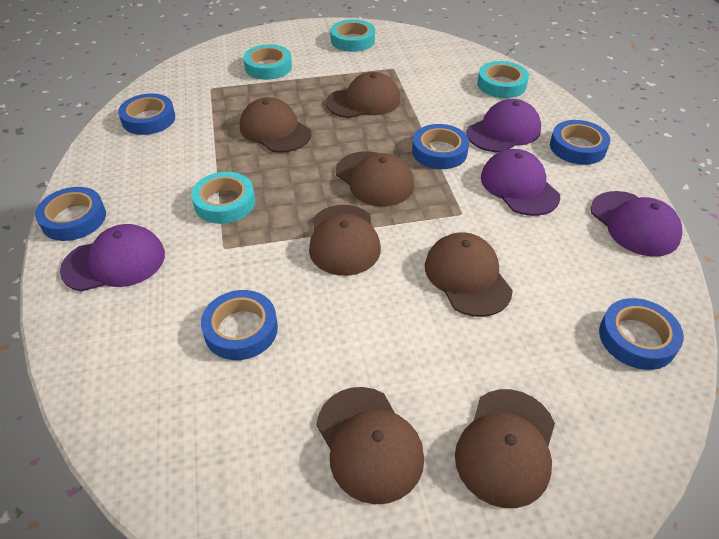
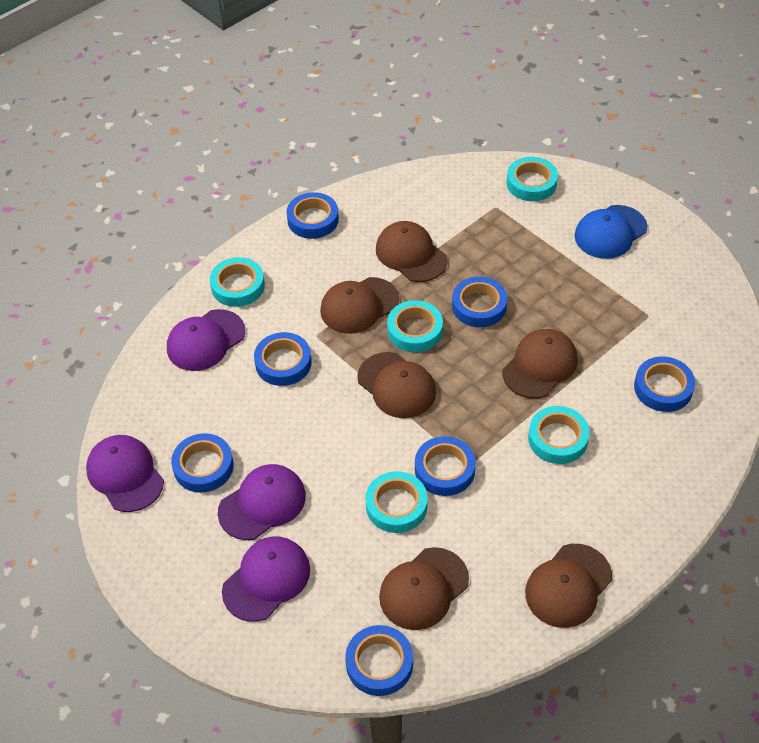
blue cap: none = 0 -> [575,205,647,259] = 1
blue tape: [35,187,106,241] [118,93,175,135] [201,290,278,360] [412,124,469,169] [550,120,610,165] [599,298,684,370] = 6 -> [171,433,234,493] [254,332,312,386] [287,192,339,239] [345,625,413,696] [415,436,476,496] [452,277,507,327] [634,356,695,412] = 7
brown cap: [240,97,312,153] [309,205,381,276] [316,387,424,504] [326,72,400,118] [336,151,414,206] [425,232,513,317] [455,389,555,508] = 7 -> [320,277,399,334] [357,352,436,418] [376,221,448,282] [379,547,469,630] [502,329,578,398] [525,544,612,628] = 6
turquoise tape: [191,172,255,224] [243,44,292,80] [331,19,375,52] [477,61,529,98] = 4 -> [210,257,265,307] [365,471,428,533] [387,300,443,352] [506,157,558,201] [528,406,590,464] = 5

